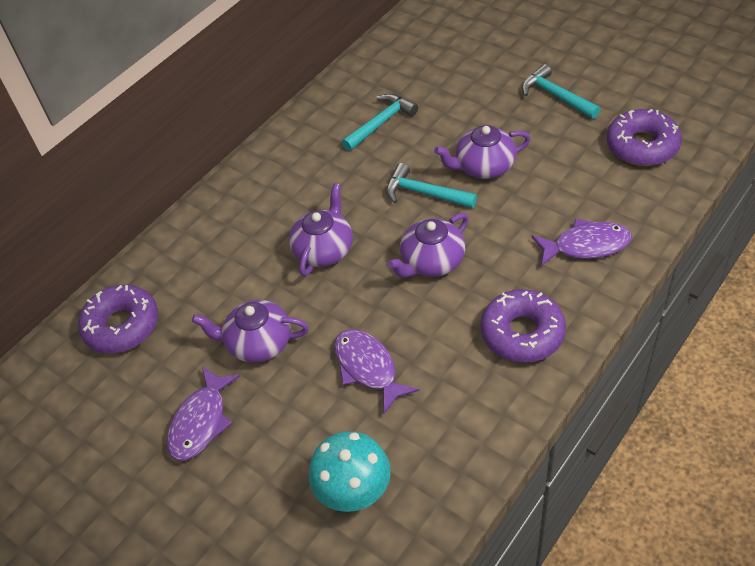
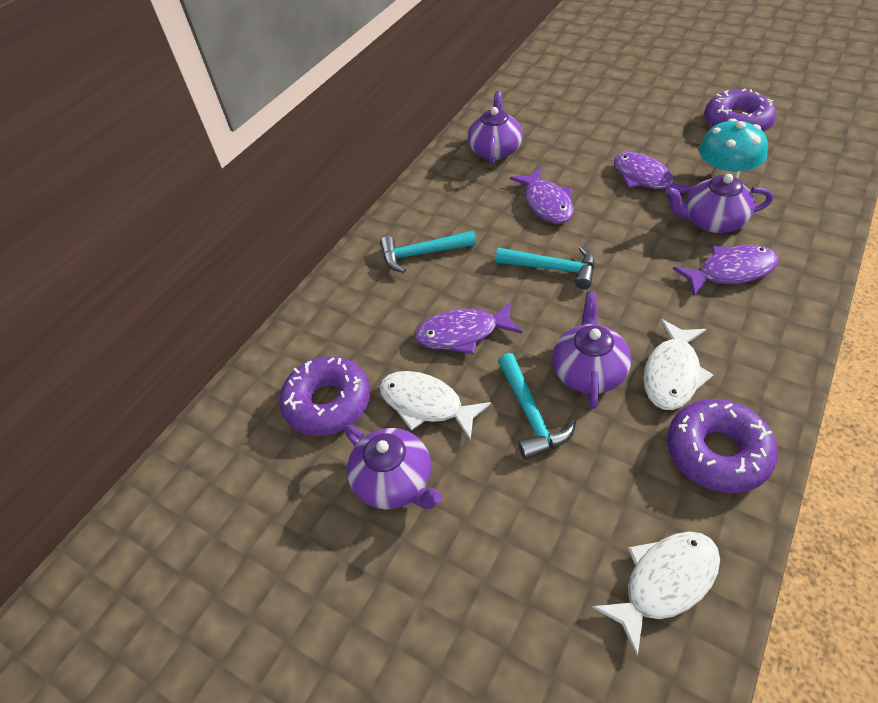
purple fish: [167,366,240,461] [334,329,419,414] [531,219,632,266] = 3 -> [415,301,522,355] [510,168,574,224] [614,152,695,201] [673,245,779,296] = 4
white fish: none = 0 -> [379,371,491,440] [592,531,720,656] [643,319,713,410] = 3

